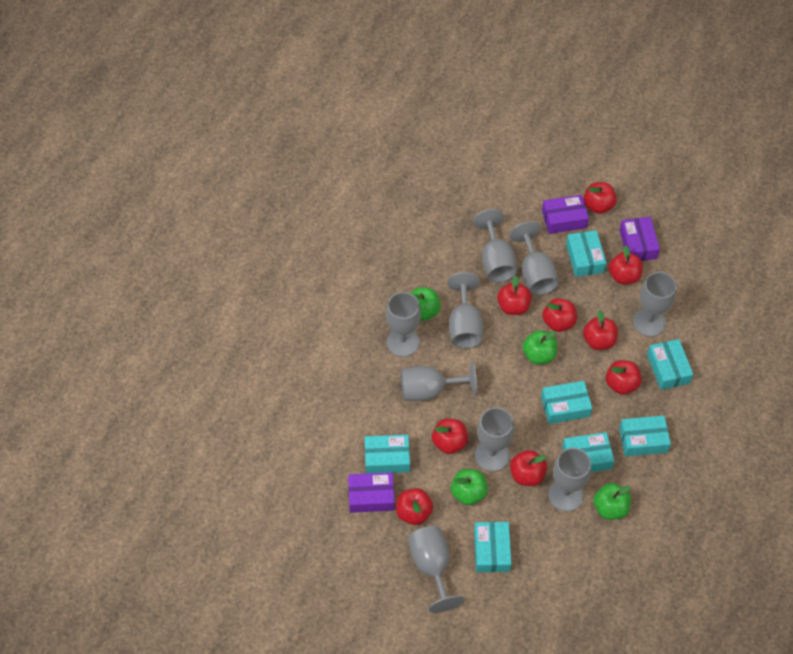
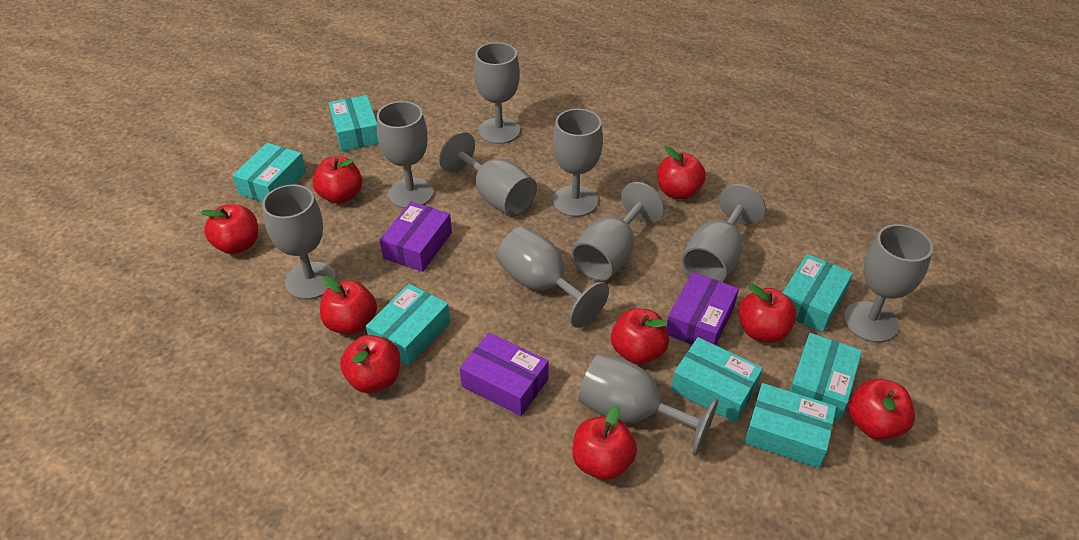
green apple: [411,288,441,321] [451,469,488,505] [522,331,558,364] [593,483,631,520] = 4 -> none = 0
grey goblet: [386,292,421,357] [401,361,477,401] [408,526,464,613] [447,272,483,349] [473,209,517,282] [475,407,514,472] [510,222,559,295] [548,448,591,511] [633,272,677,337] = 9 -> [262,184,336,300] [377,101,434,209] [439,132,537,216] [474,42,520,144] [497,226,609,328] [553,109,603,217] [571,182,664,281] [579,353,718,456] [682,184,766,282] [844,224,933,343] = 10

